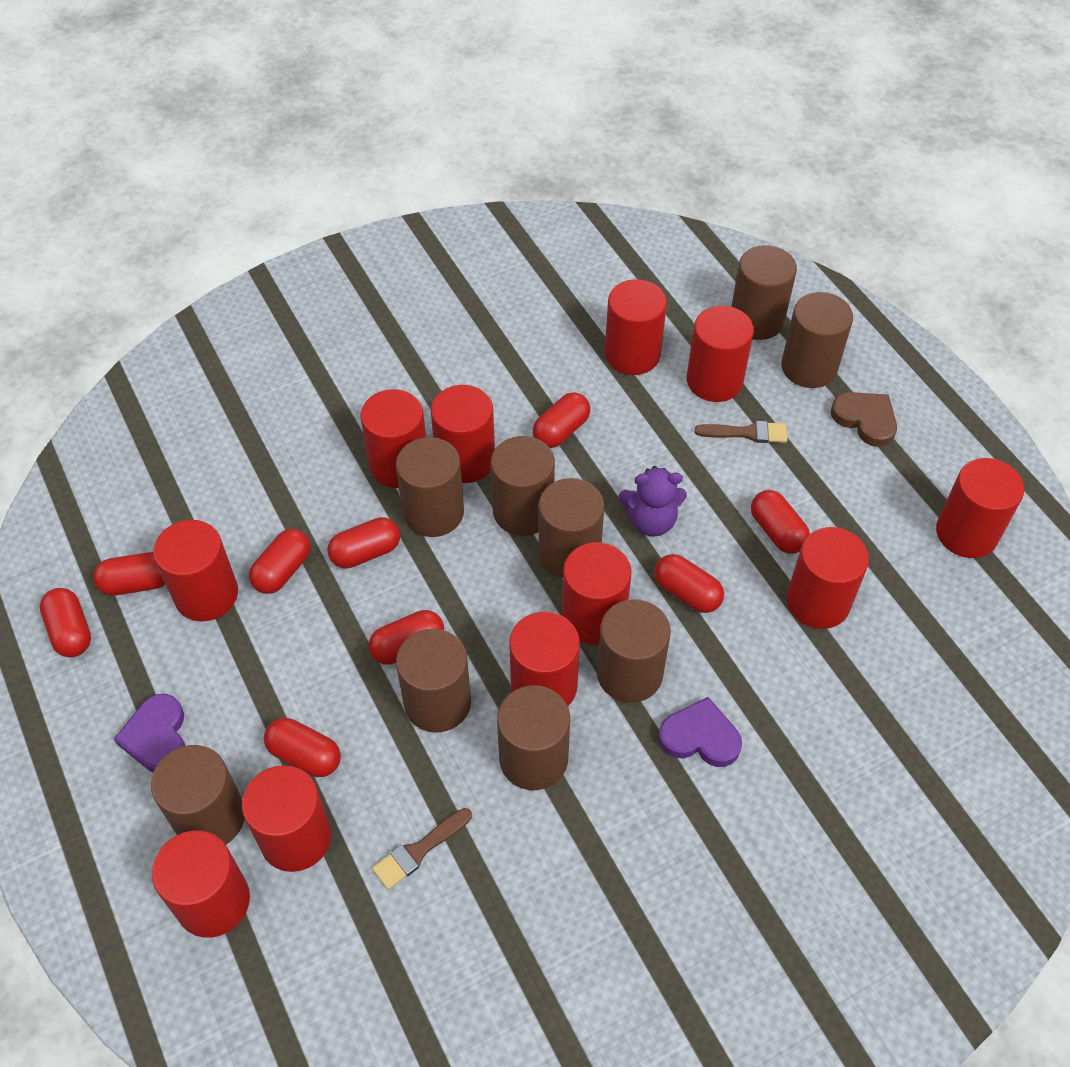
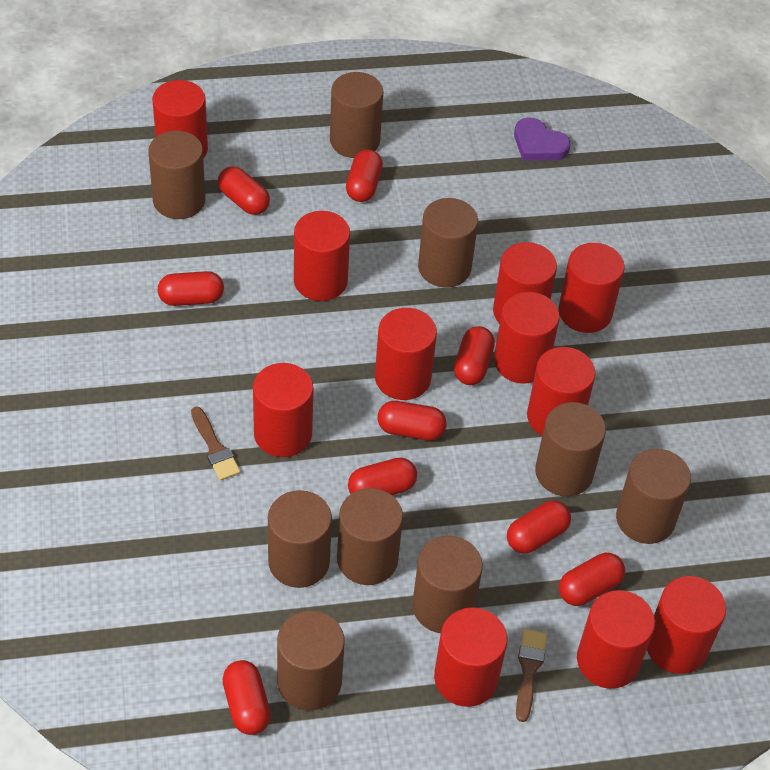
brown heart: [831,392,897,447] = 1 -> none = 0
purple heart: [114,694,185,773] [659,697,742,767] = 2 -> [514,117,570,161] = 1
purple teddy bear: [619,466,687,537] = 1 -> none = 0

